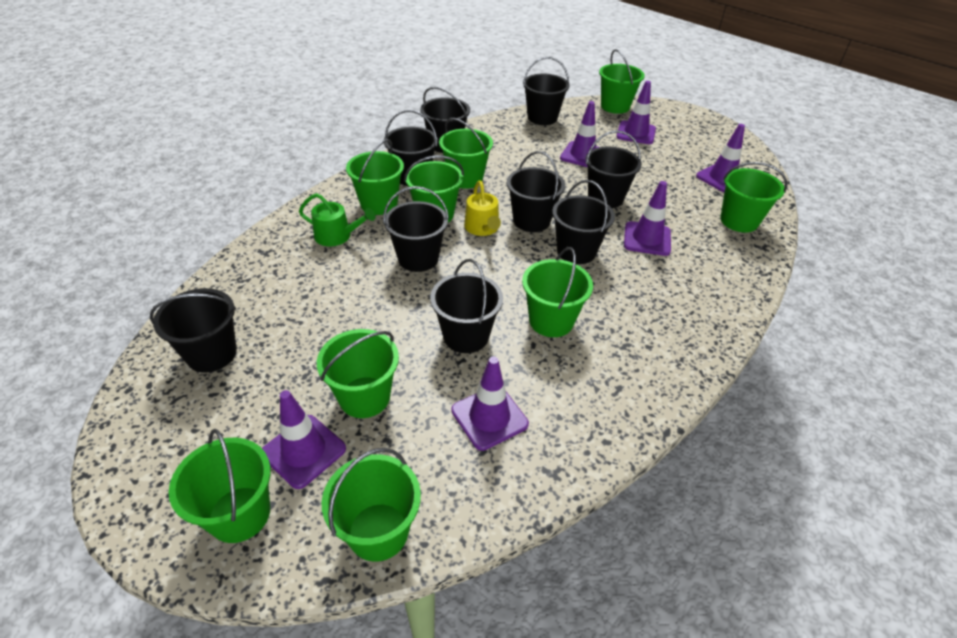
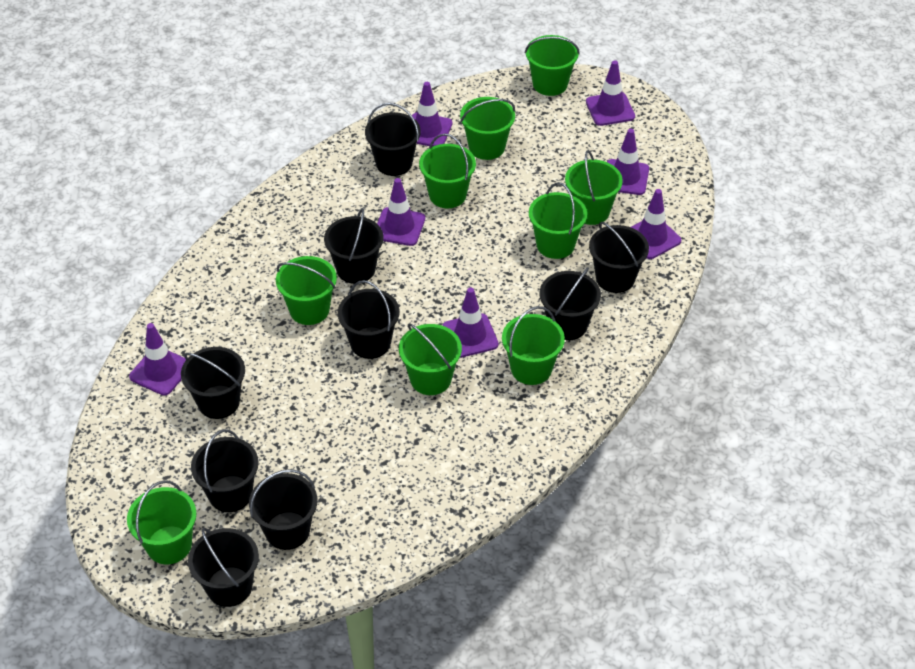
green watering can: [299,193,376,246] = 1 -> none = 0
purple traffic cone: [262,390,346,489] [451,356,529,451] [560,101,599,167] [616,81,656,144] [624,181,671,256] [696,124,745,193] = 6 -> [129,323,186,396] [377,178,425,246] [412,82,452,147] [442,287,499,358] [586,60,635,126] [607,129,649,195] [631,189,681,259] = 7
yellow watering can: [464,180,501,236] = 1 -> none = 0

